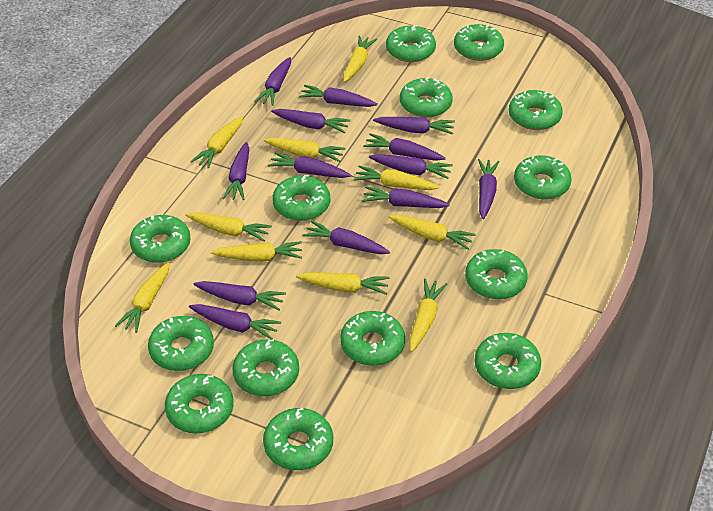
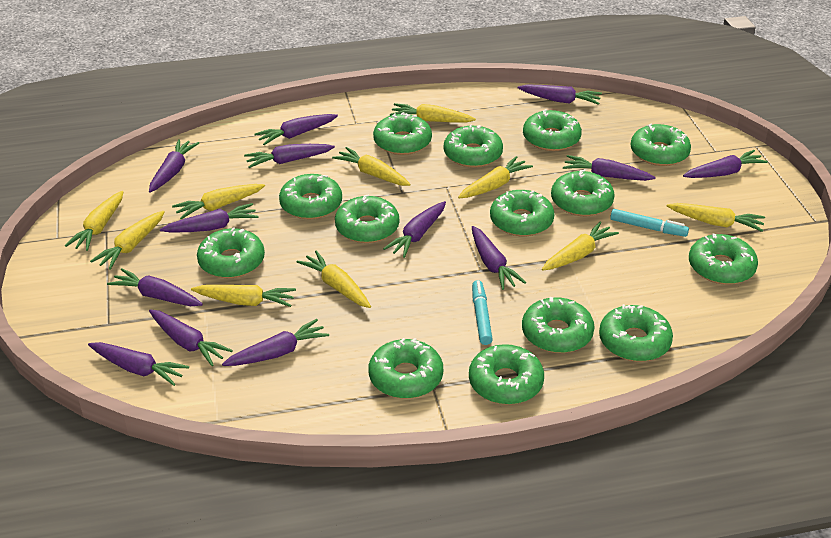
turquoise marker: none = 0 -> [472,280,493,345] [610,209,689,237] = 2

